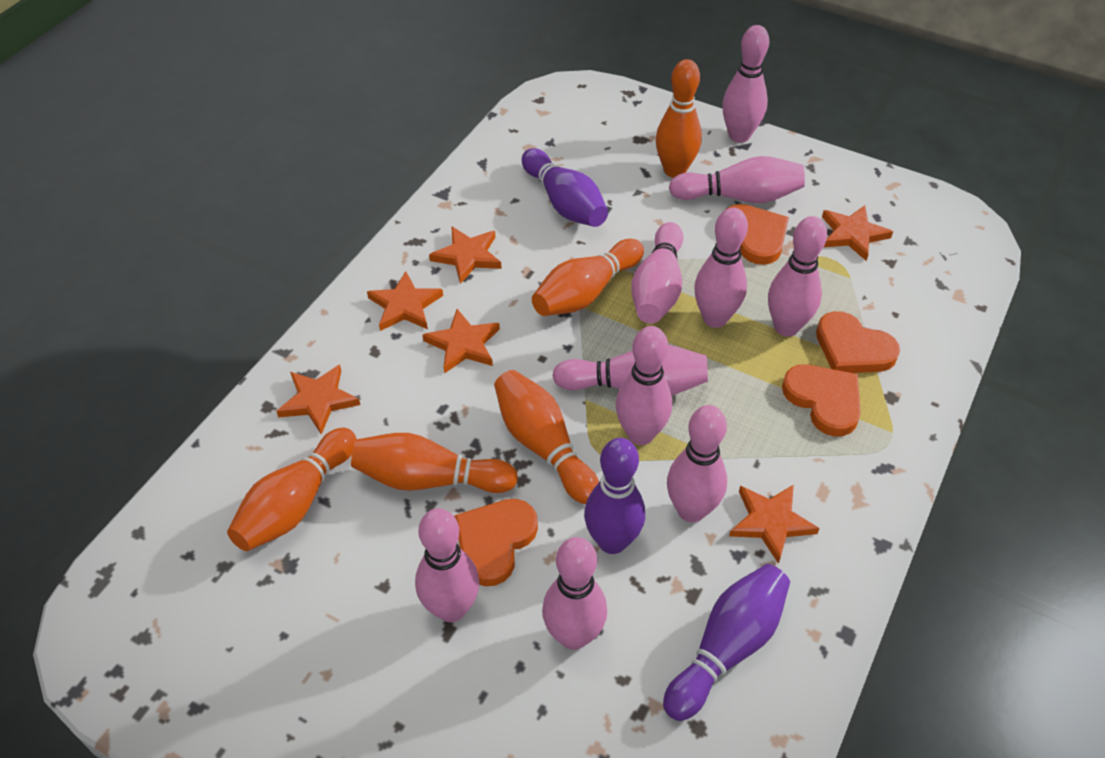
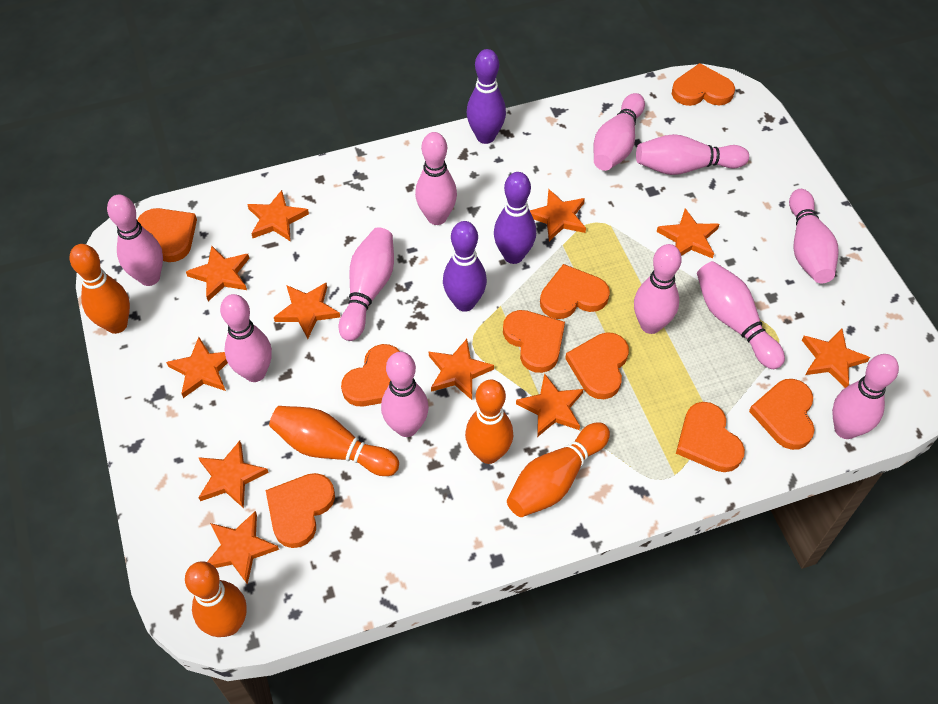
orange heart: [454,499,538,586] [726,204,789,265] [782,364,861,436] [816,311,900,373] = 4 -> [137,208,197,262] [266,473,335,548] [341,344,400,407] [503,310,565,373] [540,264,610,319] [565,332,629,399] [672,63,735,106] [676,402,745,472] [749,379,815,450] = 9
orange star: [276,365,360,435] [367,271,443,331] [423,309,500,374] [429,227,502,284] [729,484,820,564] [822,205,893,261] = 6 -> [166,337,228,398] [186,246,250,301] [198,441,269,508] [207,511,279,585] [247,190,309,242] [274,282,340,339] [429,339,494,400] [516,373,583,437] [530,189,586,241] [657,208,719,259] [802,328,870,388] = 11
pink bowling pin: [415,509,479,622] [542,537,607,650] [552,345,708,395] [616,326,672,445] [631,222,683,323] [667,405,727,523] [669,156,805,203] [694,208,748,328] [722,25,769,143] [768,216,827,336] = 10 -> [107,195,163,286] [220,294,272,382] [339,227,394,341] [381,352,429,437] [415,132,457,225] [593,93,645,171] [634,244,682,334] [636,134,749,175] [697,261,785,369] [789,189,839,283] [832,354,899,439] = 11

